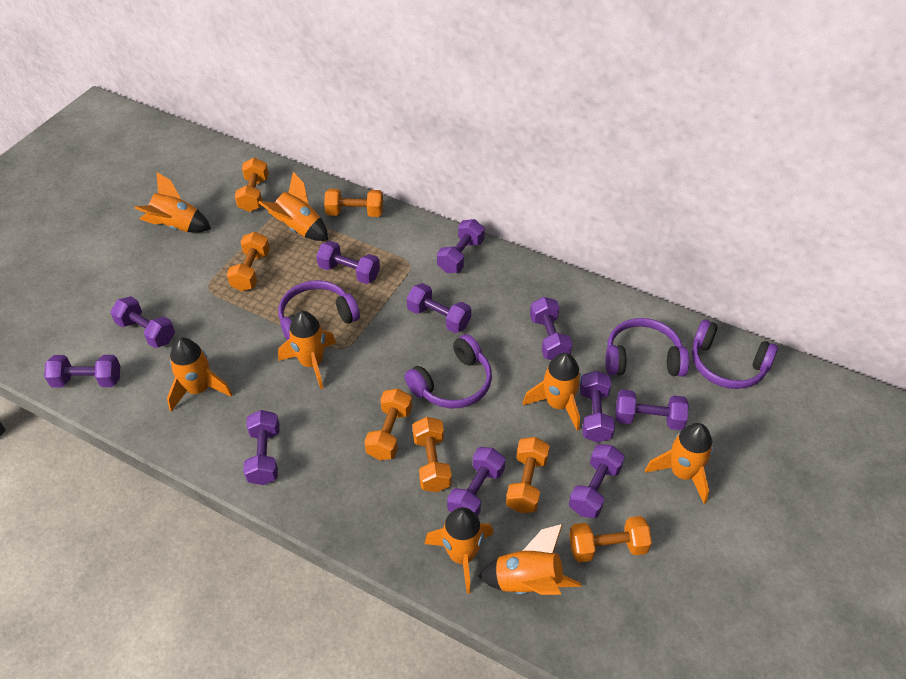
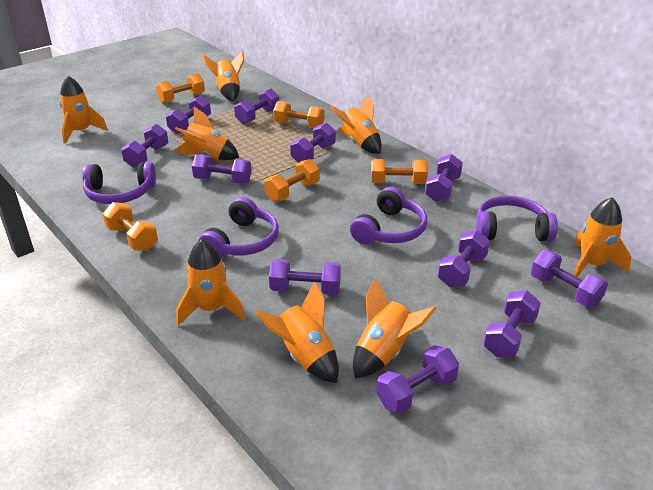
orange dumbbell: [227,232,270,291] [235,158,269,212] [324,189,383,217] [364,389,412,460] [412,417,452,492] [506,437,550,513] [569,516,652,563] = 7 -> [102,202,158,251] [156,73,205,104] [264,159,320,202] [273,101,324,128] [371,159,428,184] = 5

